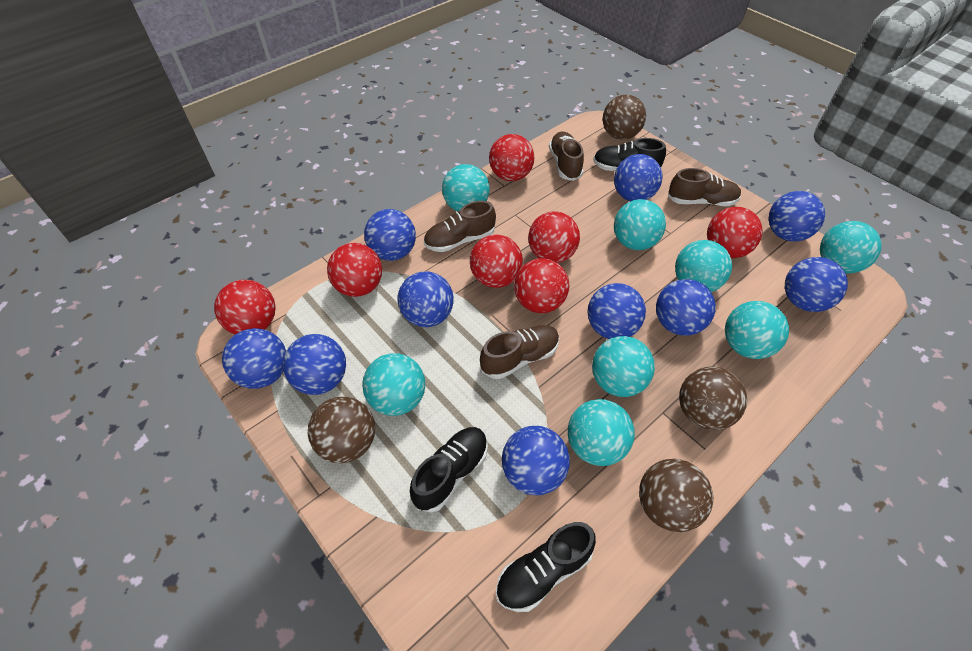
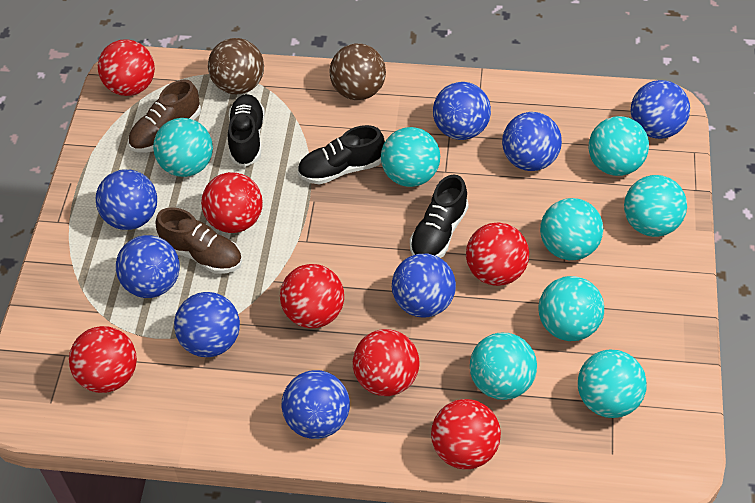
blue ball: [222,328,286,389] [283,334,346,395] [364,209,416,261] [397,271,454,327] [502,426,570,495] [588,283,646,339] [614,154,662,201] [656,279,716,336] [769,191,825,242] [785,257,848,312] = 10 -> [96,169,157,230] [116,235,180,298] [174,292,240,357] [282,370,350,439] [392,254,456,317] [433,82,491,140] [502,112,562,171] [630,80,690,139] = 8
brown ball: [308,397,375,463] [603,95,646,140] [639,459,713,532] [679,366,747,430] = 4 -> [208,38,264,94] [329,43,386,100] = 2
brown shoe: [424,201,496,252] [480,325,559,379] [549,131,584,181] [668,168,741,206] = 4 -> [128,80,201,153] [156,207,242,274] = 2

